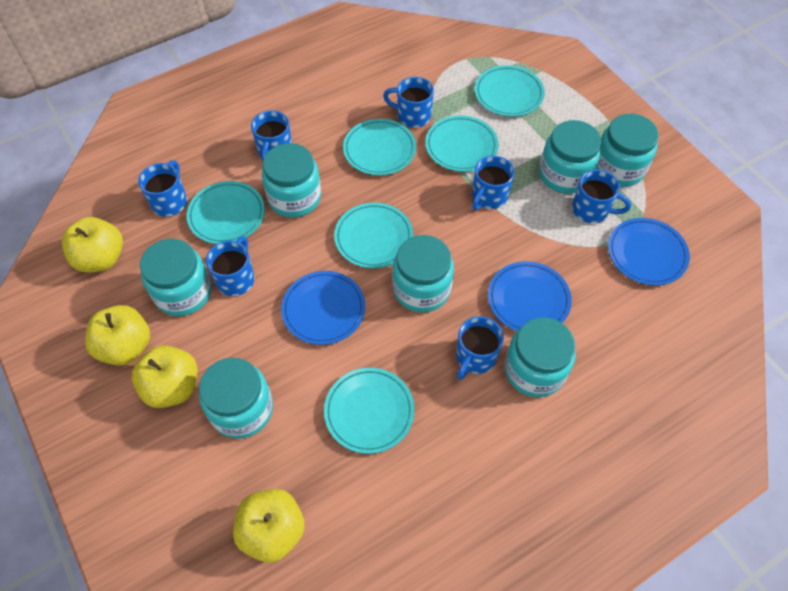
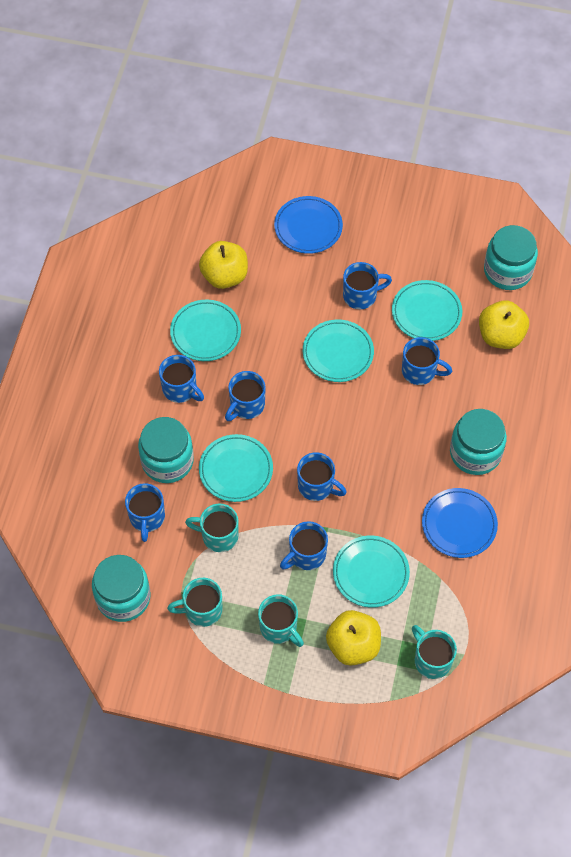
blue plate: [281,271,365,345] [488,261,572,331] [608,218,690,285] = 3 -> [274,196,343,254] [422,488,498,558] = 2
turquoise jar: [140,239,212,316] [199,358,273,439] [262,143,321,217] [392,235,454,313] [505,318,576,397] [539,120,601,194] [596,114,659,187] = 7 -> [92,555,151,622] [138,417,194,483] [450,409,507,475] [484,225,538,290] = 4
turquoise mug: none = 0 -> [167,578,223,627] [185,504,239,552] [258,594,304,647] [412,625,457,679] = 4
turquoise plate: [187,181,265,244] [324,368,415,454] [334,202,413,268] [343,119,416,175] [425,115,498,172] [475,65,545,117] = 6 -> [170,300,241,361] [199,434,273,502] [303,320,374,382] [333,535,410,608] [392,280,462,341] = 5
yellow apple: [62,217,123,272] [85,305,150,366] [132,345,197,408] [233,489,305,563] = 4 -> [199,241,248,289] [326,610,381,666] [479,300,529,349] = 3

